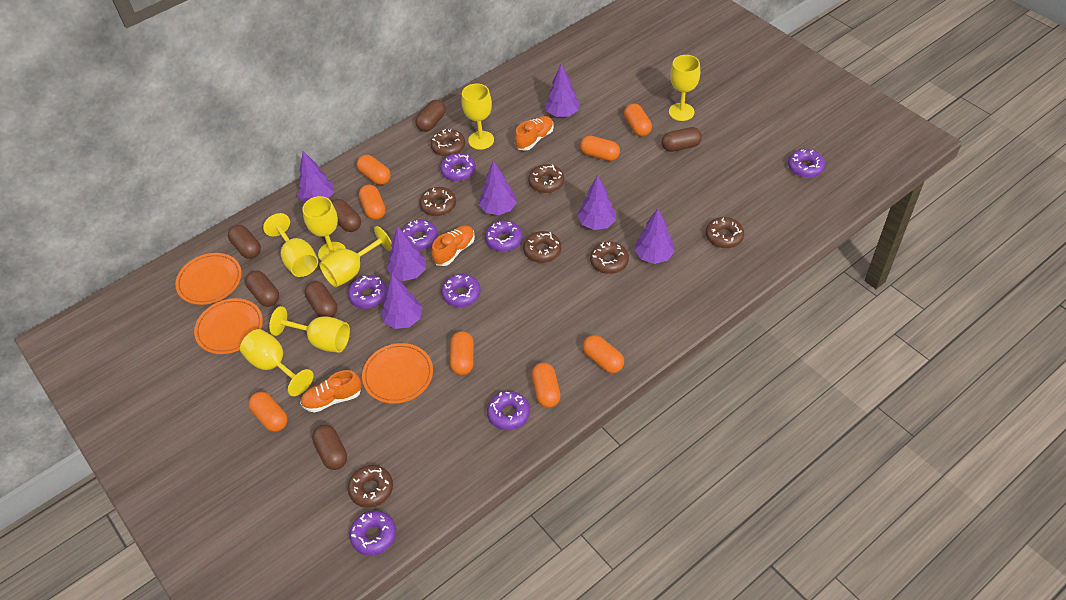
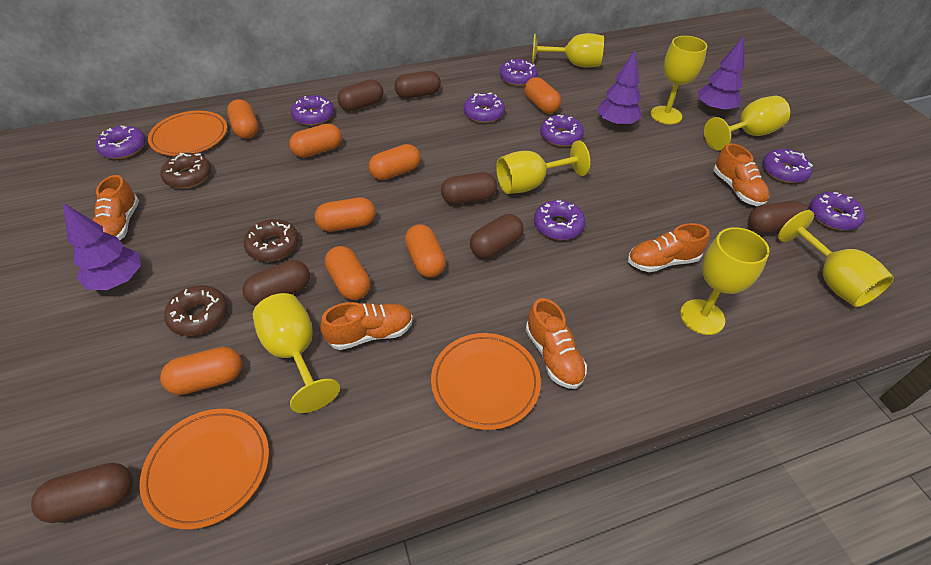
brown donut: [348,465,393,508] [419,187,456,216] [431,129,465,157] [523,231,561,263] [528,164,564,193] [590,242,629,274] [706,217,744,248] = 7 -> [160,153,211,189] [164,285,228,336] [244,219,299,262] = 3
orange shoe: [300,370,361,412] [431,225,475,266] [515,116,554,151] = 3 -> [93,175,139,240] [320,302,413,350] [526,298,587,389] [628,223,710,272] [714,143,769,206] = 5
purple tree: [297,151,334,203] [381,274,423,329] [386,226,426,281] [479,161,517,215] [545,65,580,117] [577,175,616,230] [635,208,675,264] = 7 -> [63,203,141,290] [597,50,641,127] [698,36,744,113] = 3

